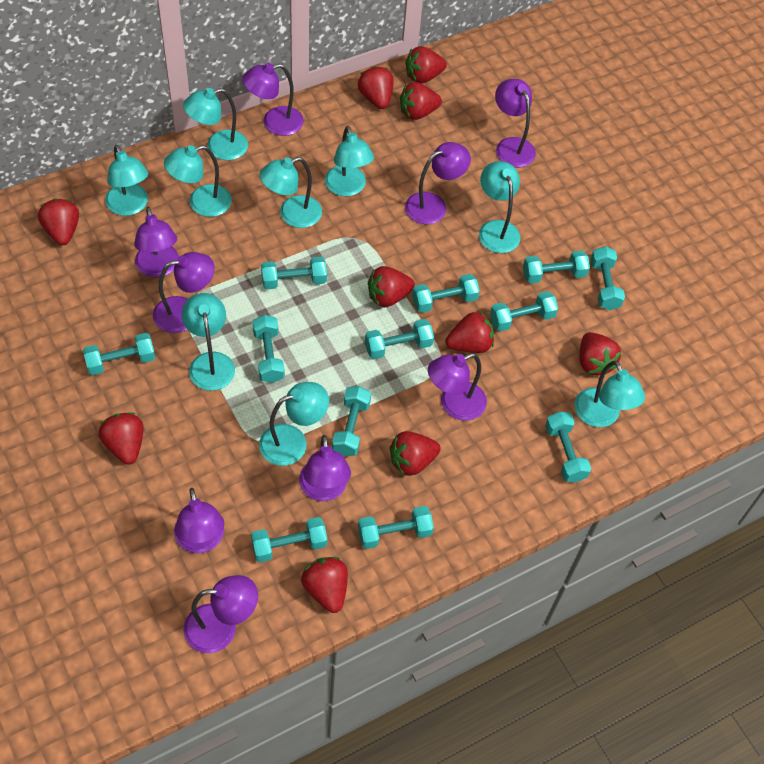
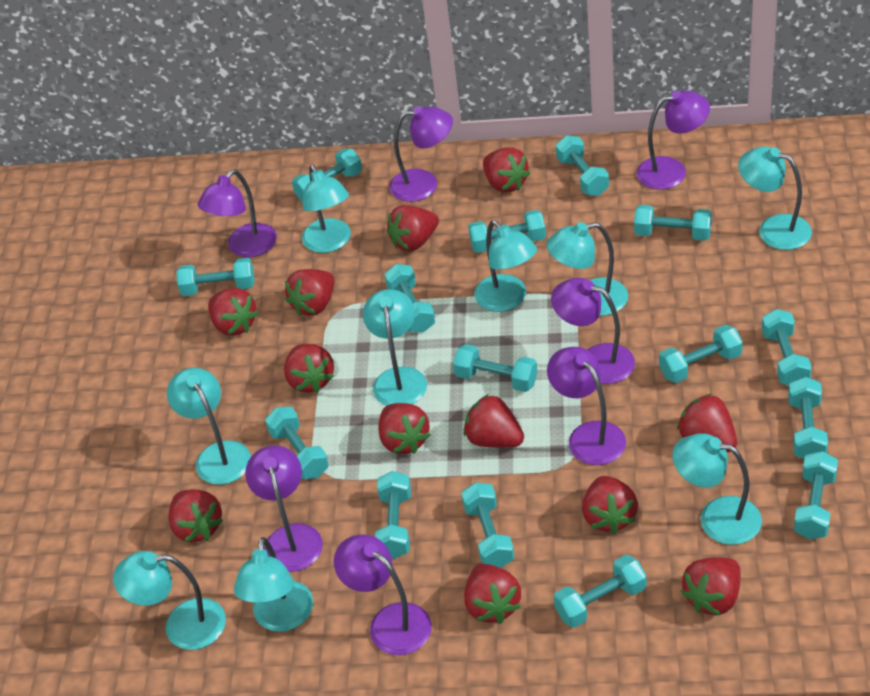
purple lamp: [134,207,179,277] [153,252,215,333] [174,488,224,553] [184,575,258,653] [242,63,304,136] [299,435,351,501] [405,142,471,224] [428,353,487,421] [495,79,536,167] = 9 -> [198,169,277,257] [245,445,323,572] [334,535,432,655] [389,106,453,202] [547,347,626,465] [551,278,635,384] [636,90,710,190] = 7
red strawberry: [38,199,79,245] [98,413,144,465] [301,557,348,613] [358,66,394,109] [368,266,415,307] [390,431,441,476] [400,82,442,120] [405,46,447,83] [446,311,494,353] [580,332,621,375] = 10 -> [169,489,223,542] [208,288,258,336] [284,344,334,393] [285,269,335,316] [378,403,430,454] [387,205,439,252] [463,394,524,448] [464,564,521,624] [483,148,530,193] [582,476,638,534] [677,393,737,452] [680,557,741,615] = 12
turquoise dumbbell: [83,333,155,375] [251,517,328,562] [253,315,285,383] [261,257,327,289] [332,386,371,456] [358,506,434,549] [365,319,434,359] [412,274,480,313] [490,291,558,331] [523,250,590,284] [545,411,591,482] [590,246,625,310] = 12 -> [176,258,255,296] [265,407,329,479] [292,149,362,202] [375,471,411,559] [384,264,435,332] [453,344,538,392] [461,482,514,568] [468,210,546,253] [554,555,647,628] [556,135,609,196] [634,205,712,241] [659,325,743,383] [761,309,812,385] [788,377,828,459] [794,451,838,539] = 15

